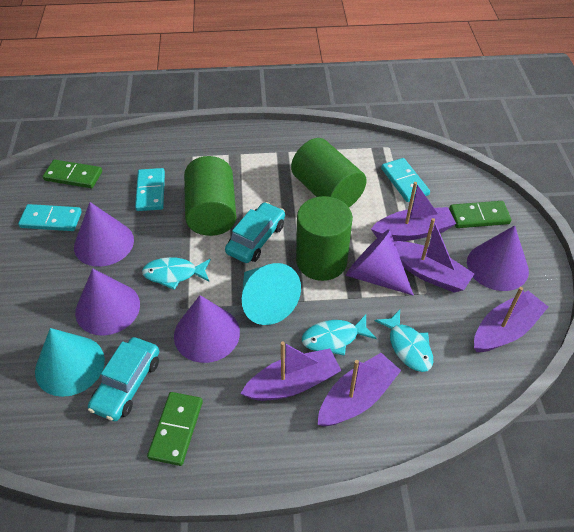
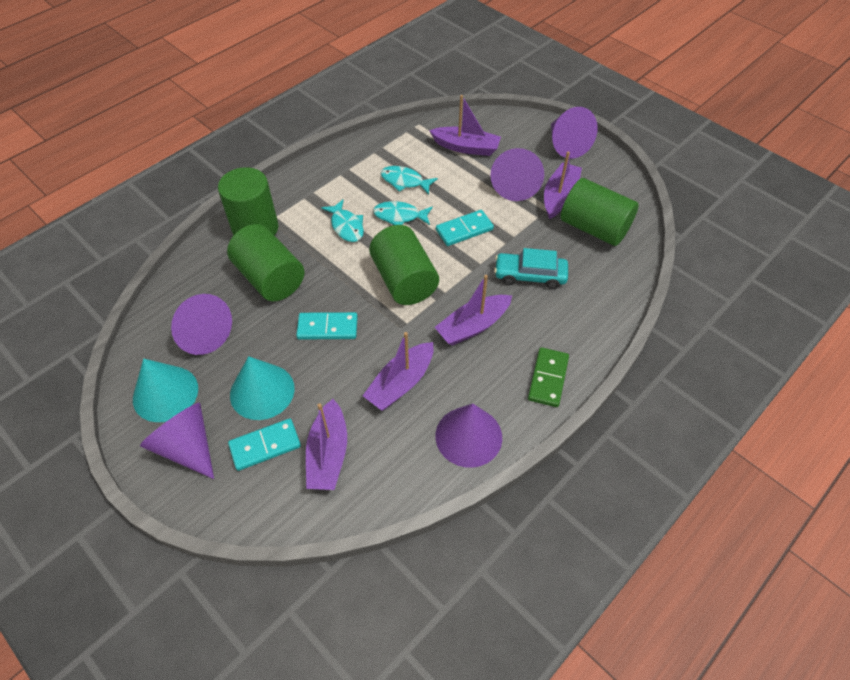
green cylinder: [184,156,237,236] [291,138,367,207] [296,196,353,281] = 3 -> [218,167,278,236] [227,224,304,301] [369,225,439,305] [561,178,639,246] = 4
green domino: [43,160,102,188] [147,392,203,466] [449,201,511,228] = 3 -> [528,347,569,407] = 1
turquoise car: [88,337,159,421] [225,202,285,263] = 2 -> [494,248,568,289] = 1

